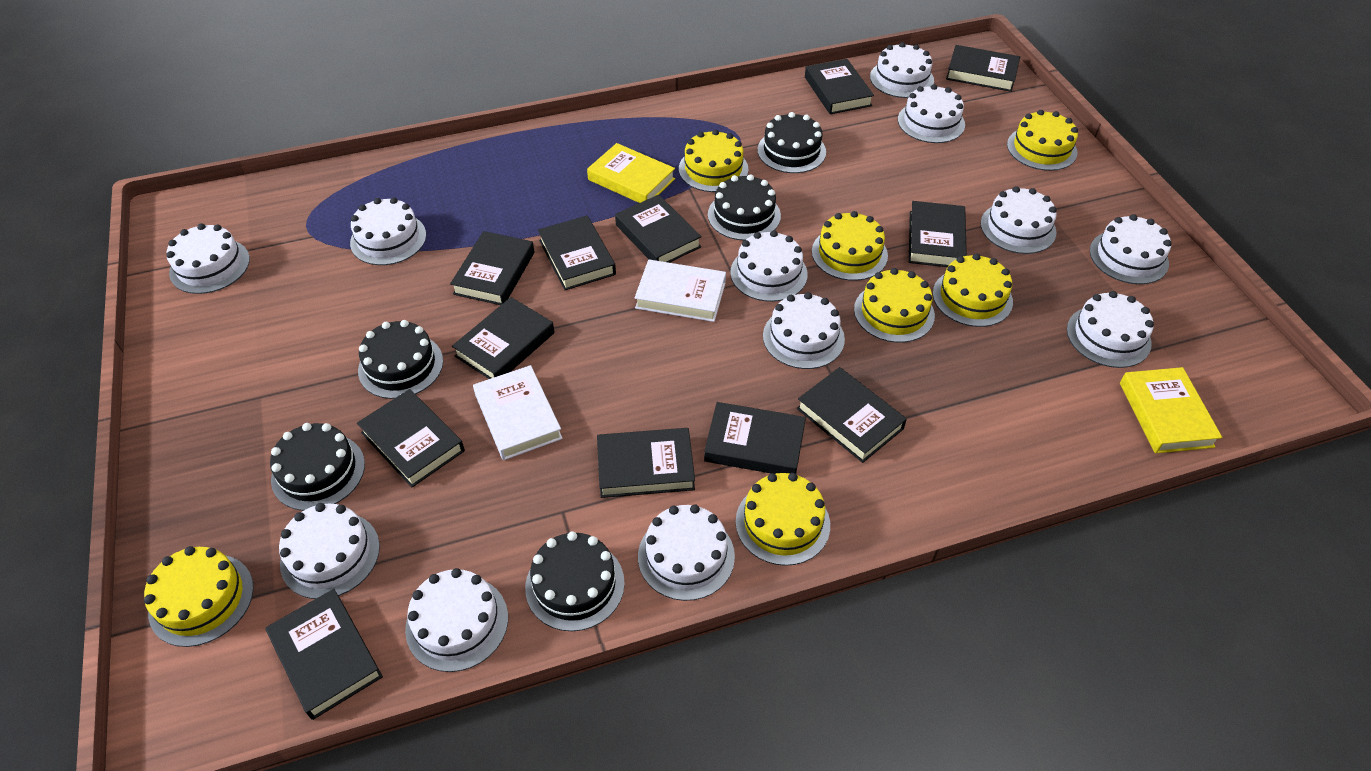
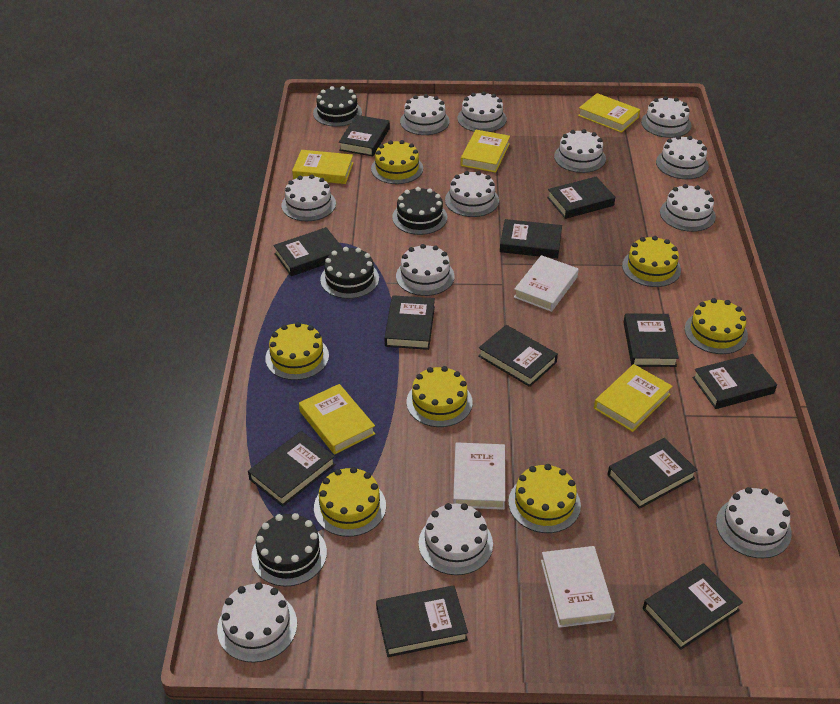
black cake: [270,423,365,511] [358,320,443,399] [525,531,625,631] [708,174,781,240] [757,112,826,173] = 5 -> [251,513,327,586] [313,86,362,127] [320,247,379,299] [392,187,447,235] = 4
white book: [473,365,563,460] [635,260,726,322] = 2 -> [453,442,505,510] [514,255,579,312] [541,546,615,628] = 3
yellow book: [587,143,675,203] [1120,367,1222,453] = 2 -> [292,150,353,184] [299,384,375,455] [461,130,510,173] [578,93,640,133] [594,364,673,432] = 5

